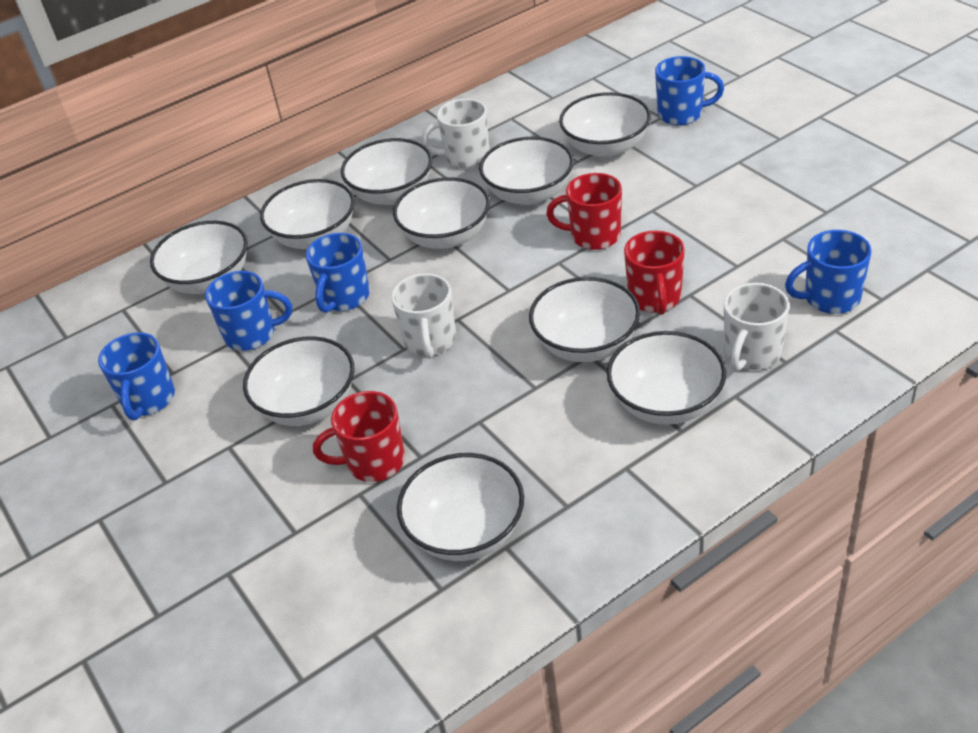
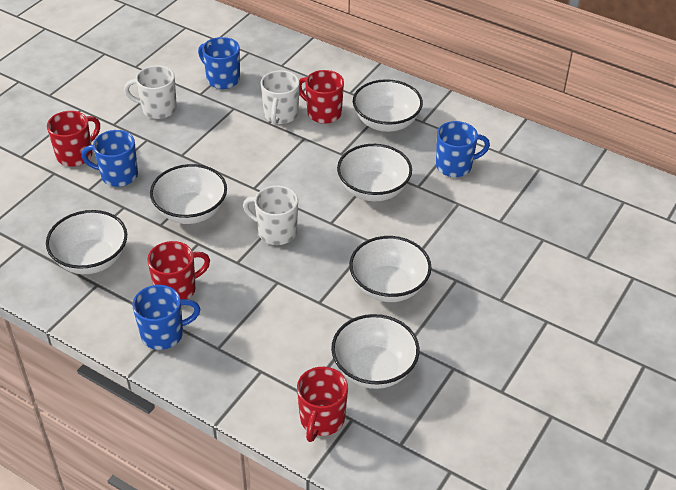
blue mug: [98,332,175,420] [205,271,292,351] [306,233,370,313] [655,56,724,125] [785,230,872,314] = 5 -> [81,130,138,187] [132,285,200,350] [198,37,240,89] [436,121,490,177] = 4
red mug: [313,391,405,482] [546,173,622,250] [624,231,685,315] = 3 -> [47,111,100,167] [147,241,210,299] [297,367,348,442] [299,70,344,124] = 4
white bowl: [150,221,248,294] [243,336,355,426] [260,179,355,249] [341,138,432,205] [393,177,490,249] [397,453,524,561] [479,137,574,205] [529,277,640,362] [559,92,651,158] [607,331,726,425] = 10 -> [46,210,127,274] [150,164,227,224] [331,314,420,389] [337,144,412,201] [349,236,432,302] [353,79,423,132] = 6

